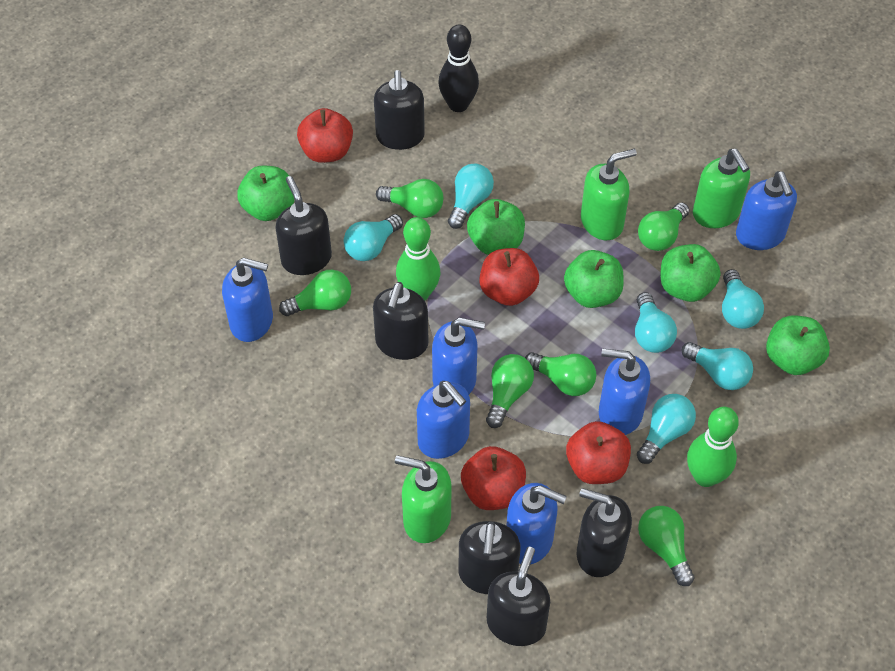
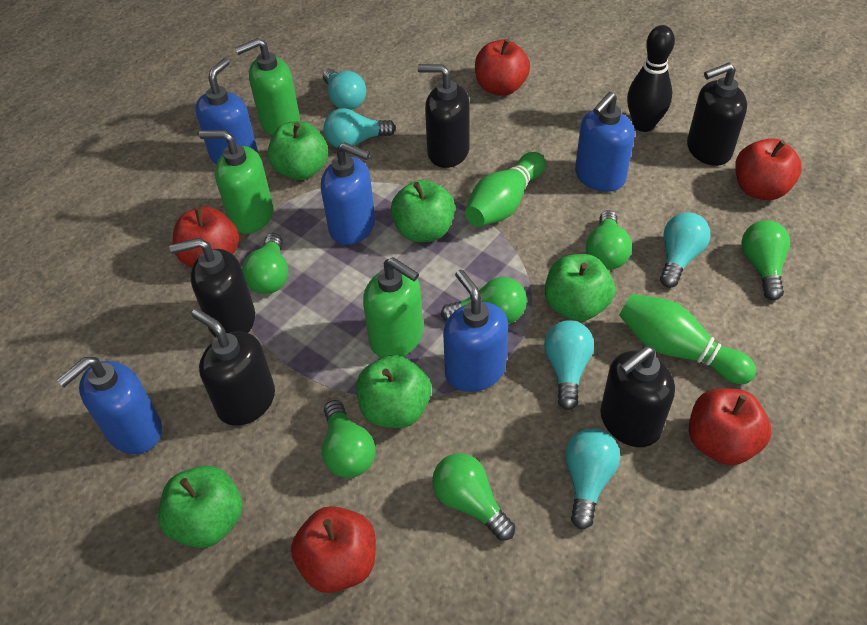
black soap dispenser: [275,176,332,275] [373,282,429,360] [374,70,425,150] [458,521,521,594] [487,547,550,646] [577,488,632,577] = 6 -> [169,238,255,337] [191,308,275,426] [418,64,470,168] [600,346,675,447] [687,63,747,166] = 5
blue soap dispenser: [222,258,273,342] [417,381,470,459] [432,317,485,395] [506,483,567,565] [599,349,650,435] [736,171,797,250] = 6 -> [57,357,162,454] [195,58,258,165] [321,142,375,245] [443,269,508,392] [575,92,635,192] = 5
red apple: [297,108,353,163] [461,446,526,510] [479,248,539,306] [566,421,631,484] = 4 -> [172,207,239,267] [291,506,376,593] [475,39,530,96] [689,388,771,465] [735,138,802,200] = 5
turquoise light bulb: [344,214,403,261] [448,163,494,229] [635,292,677,353] [637,394,696,464] [681,342,753,390] [722,269,764,329] = 6 -> [323,69,366,110] [324,108,396,147] [544,320,594,410] [565,428,620,530] [660,212,710,288] = 5

